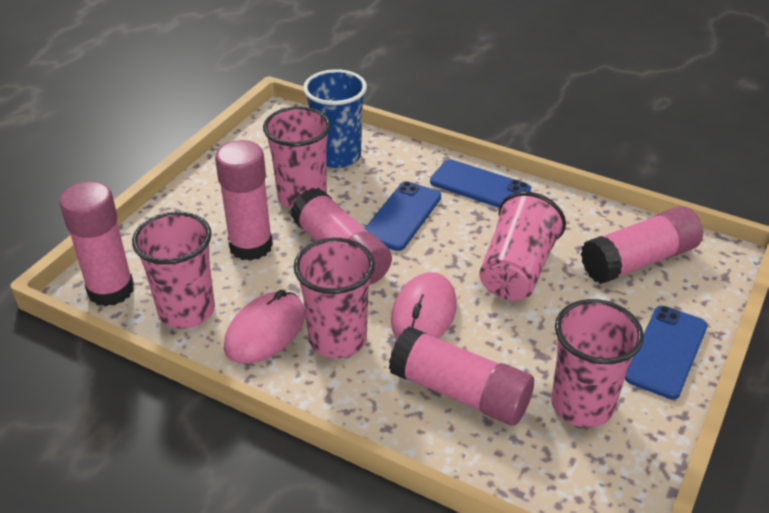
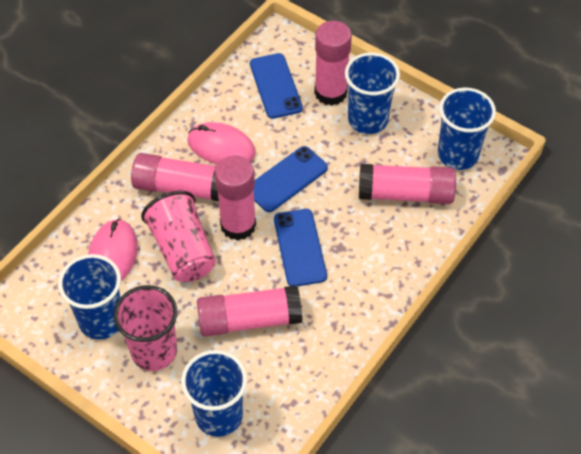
blue cup: [303,69,367,168] = 1 -> [58,254,121,340] [181,350,247,437] [345,52,400,134] [438,88,496,170] = 4
pink cup: [132,212,215,329] [263,106,331,209] [294,238,375,358] [479,192,566,300] [551,299,644,428] = 5 -> [114,285,177,371] [141,191,216,282] = 2

